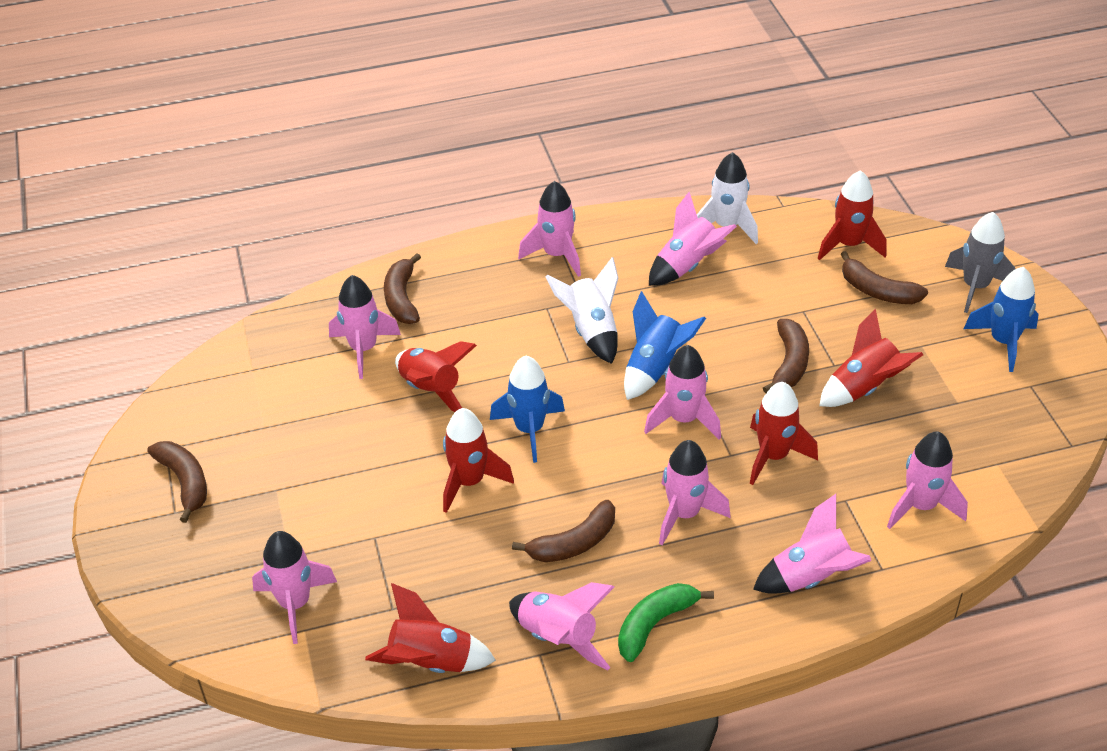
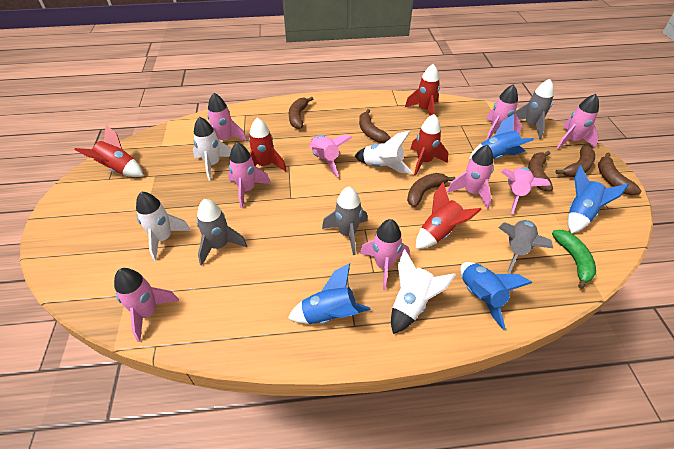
blue rocket: [490,356,565,463] [624,291,706,400] [964,267,1039,372] = 3 -> [288,263,371,324] [460,262,532,330] [469,114,534,160] [568,165,629,233] = 4
brown banana: [147,441,207,523] [384,253,421,324] [512,500,615,562] [763,319,809,393] [841,251,928,304] = 5 -> [289,97,313,129] [359,109,391,143] [407,173,455,207] [528,151,553,191] [555,145,595,177] [598,153,641,195] = 6
grey rocket: [945,212,1016,313] = 1 -> [197,199,247,266] [322,186,367,255] [498,220,553,274] [515,79,554,139] = 4
red rocket: [365,583,496,673] [395,341,477,412] [443,408,514,513] [750,382,818,485] [818,170,887,260] [819,308,923,407] = 6 -> [74,125,143,177] [249,118,287,171] [405,64,440,116] [411,114,448,176] [416,182,482,249] = 5
white rocket: [545,257,618,364] [697,152,758,244] = 2 -> [136,191,191,261] [193,117,231,181] [355,131,413,174] [391,249,456,334] = 4

